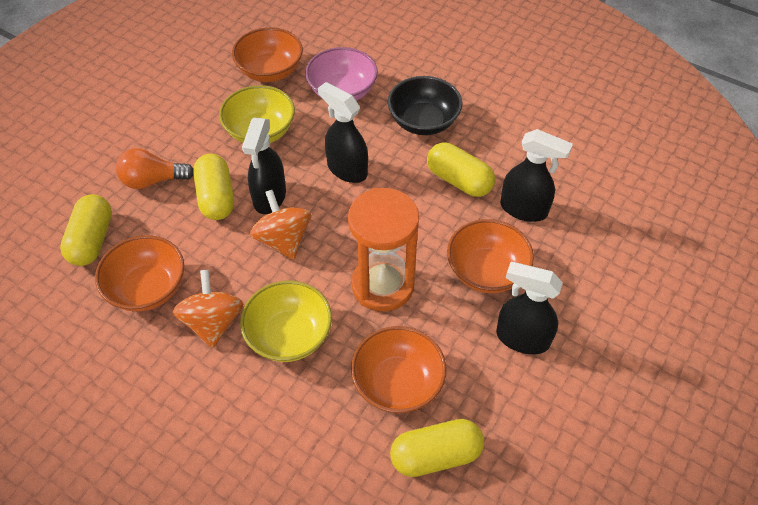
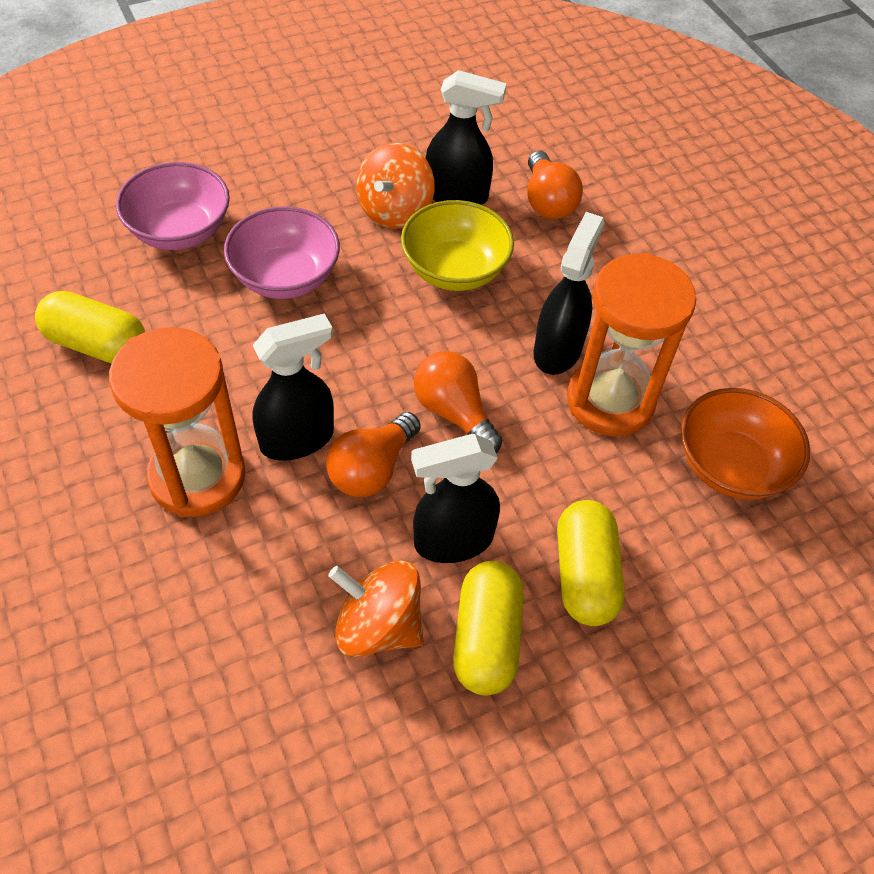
black bowl: [388,76,462,135] = 1 -> none = 0
orange bowl: [95,235,184,312] [232,27,303,82] [351,326,446,413] [447,219,534,293] = 4 -> [681,388,810,500] = 1
orange hourglass: [348,188,419,312] = 1 -> [109,327,245,517] [567,253,696,436] = 2
orange light bulb: [116,148,193,189] = 1 -> [326,412,421,497] [414,351,503,453] [527,151,583,219] = 3
pink bowl: [305,47,378,101] = 1 -> [116,162,230,250] [224,206,340,299] = 2
yellow bowl: [219,85,295,143] [240,280,332,362] = 2 -> [401,200,514,291] = 1
yellow capsule: [60,194,112,266] [193,154,234,220] [390,419,484,477] [427,143,495,197] = 4 -> [35,291,145,363] [453,561,524,696] [557,500,625,626] = 3

